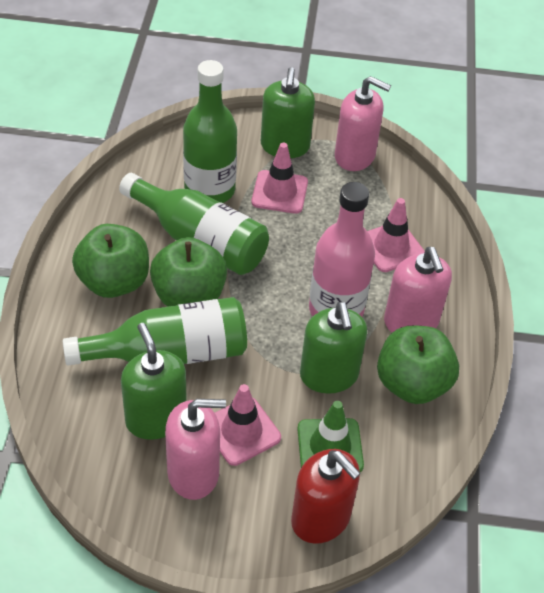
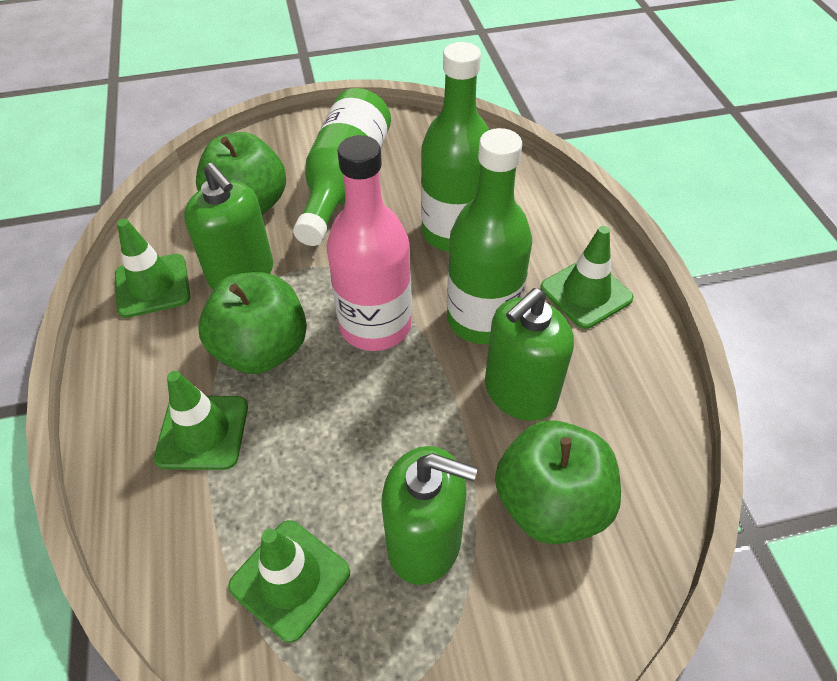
green traffic cone: [297,401,364,472] = 1 -> [115,219,190,318] [154,371,248,470] [228,520,350,643] [540,226,634,329] = 4
pink soap dispenser: [165,399,226,500] [335,76,391,171] [384,247,452,333] = 3 -> none = 0
pink traffic cone: [215,384,281,466] [251,143,308,214] [367,198,425,272] = 3 -> none = 0
red soap dispenser: [291,449,361,544] = 1 -> none = 0

